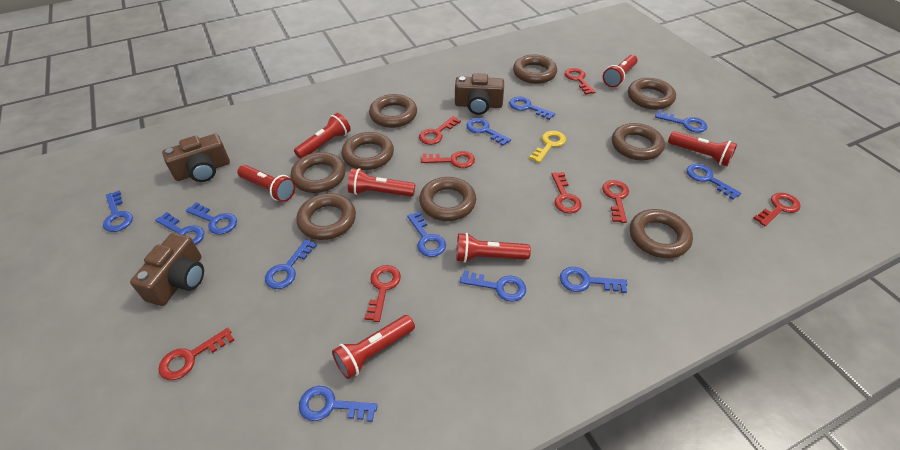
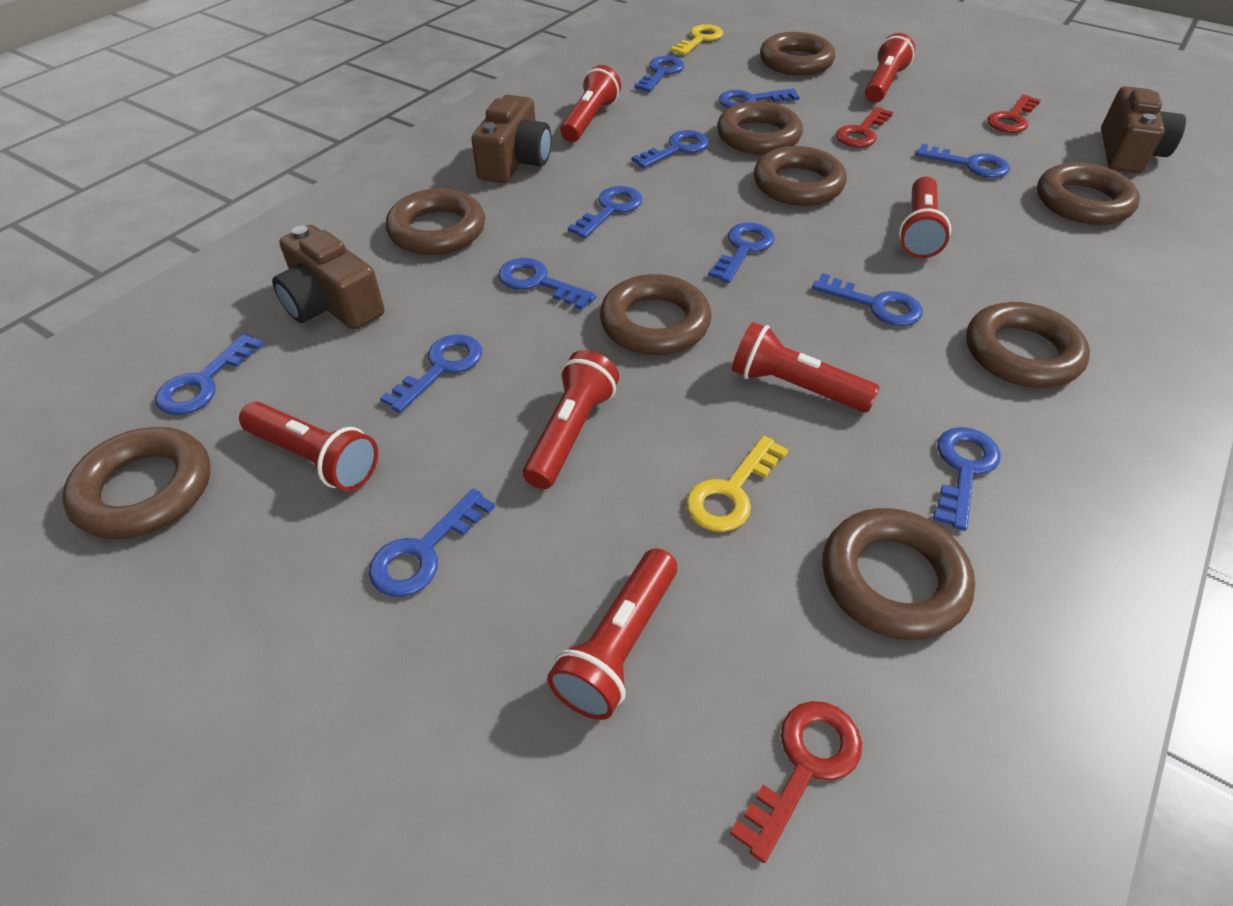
red key: [158,328,234,380] [364,265,401,322] [419,116,461,145] [421,151,475,168] [551,172,582,213] [565,68,596,95] [602,180,629,223] [753,193,801,226] = 8 -> [730,701,862,863] [836,107,893,147] [987,95,1041,133] = 3
yellow key: [529,131,566,163] = 1 -> [671,24,723,55] [686,436,788,532] = 2

